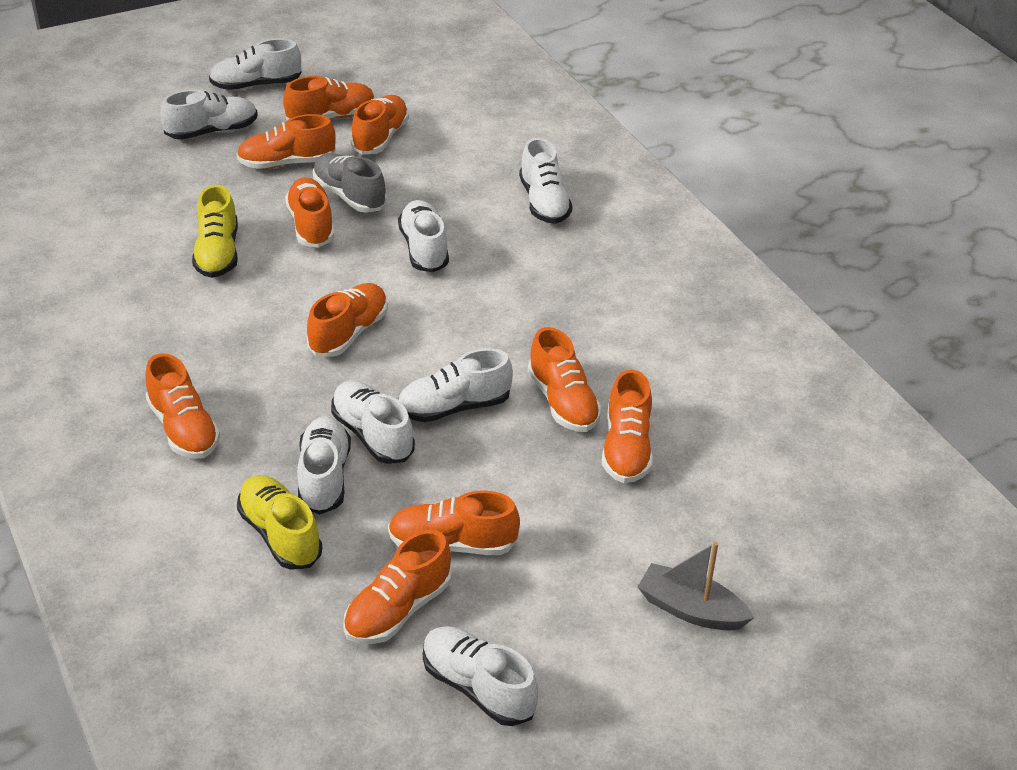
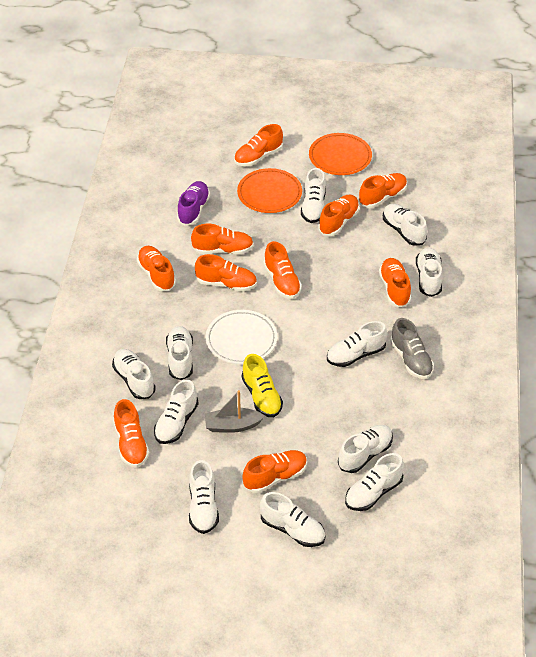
orange plate: none = 0 -> [237,168,302,213] [309,133,372,175] = 2
purple shoe: none = 0 -> [177,181,210,226] = 1
white plate: none = 0 -> [206,310,277,364] = 1
white shoe: [161,90,258,140] [209,38,302,90] [297,416,351,514] [331,381,415,464] [398,200,449,272] [398,348,513,422] [423,626,538,726] [519,138,573,224] = 8 -> [112,349,156,399] [154,380,199,444] [166,326,193,380] [189,460,219,534] [260,492,325,547] [301,168,326,223] [327,321,387,367] [338,425,393,473] [345,453,404,511] [383,204,427,246] [416,247,443,297] = 11
yellow shoe: [192,185,238,278] [237,475,322,570] = 2 -> [242,354,283,417] = 1

